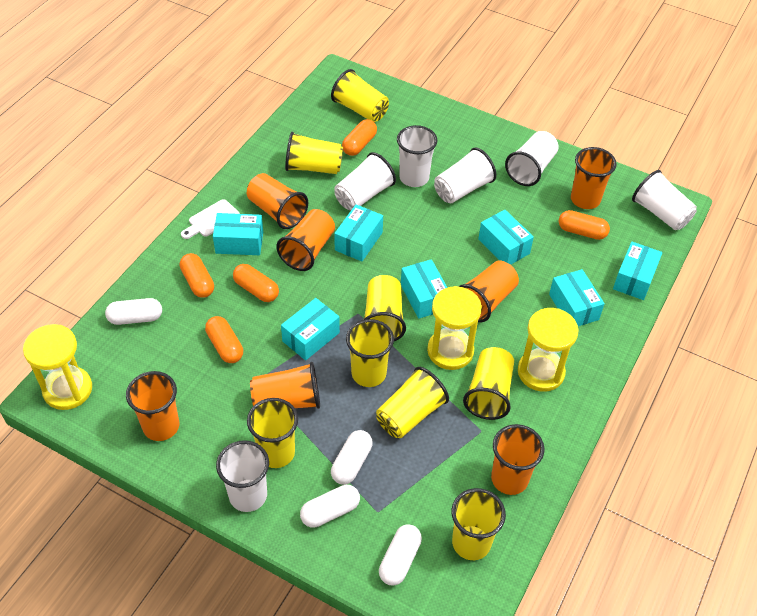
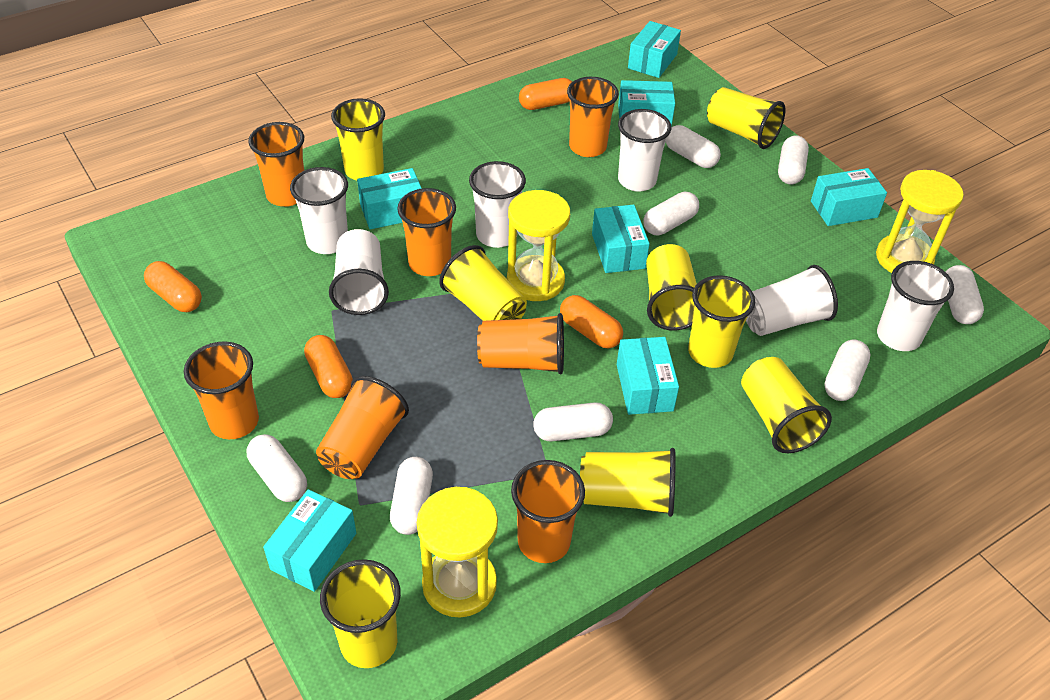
orange capsule: [180,253,214,298] [205,316,243,363] [233,264,279,302] [342,119,377,156] [559,210,610,240] = 5 -> [144,261,202,312] [304,335,353,398] [519,78,572,110] [560,295,623,349] = 4
white capsule: [105,298,162,325] [300,485,360,528] [331,430,373,485] [379,524,422,586] = 4 -> [247,434,307,502] [390,457,433,535] [533,402,613,441] [643,192,699,236] [666,125,721,168] [778,135,809,185] [824,340,871,401] [946,265,984,324] = 8
white cutting board: [181,199,240,239] = 1 -> none = 0

